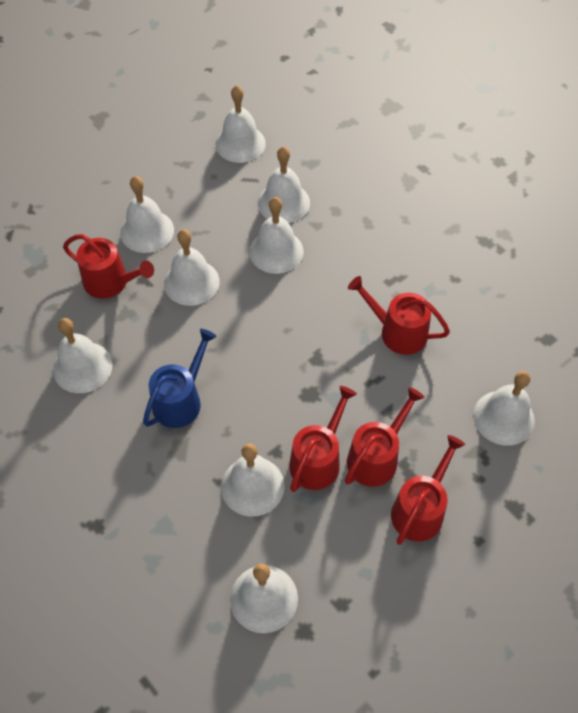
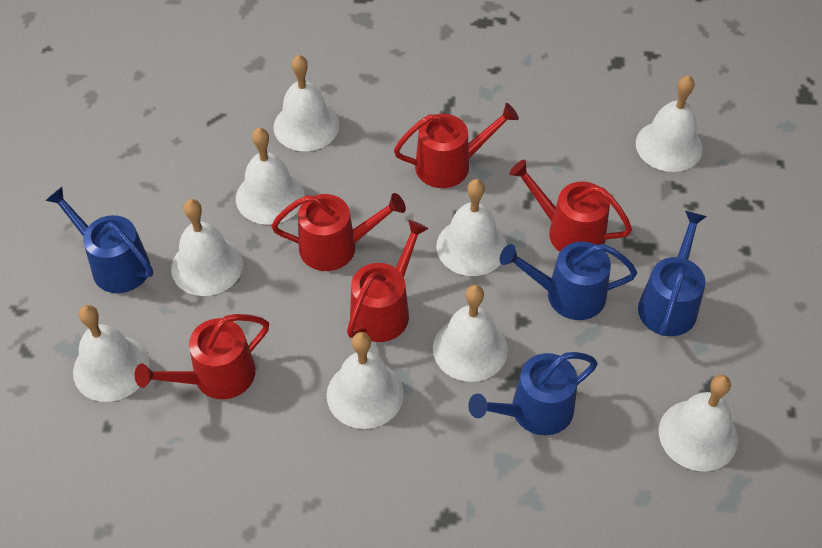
blue watering can: [143,329,217,428] = 1 -> [45,187,153,293] [468,352,598,435] [500,241,637,320] [638,211,707,336] = 4

